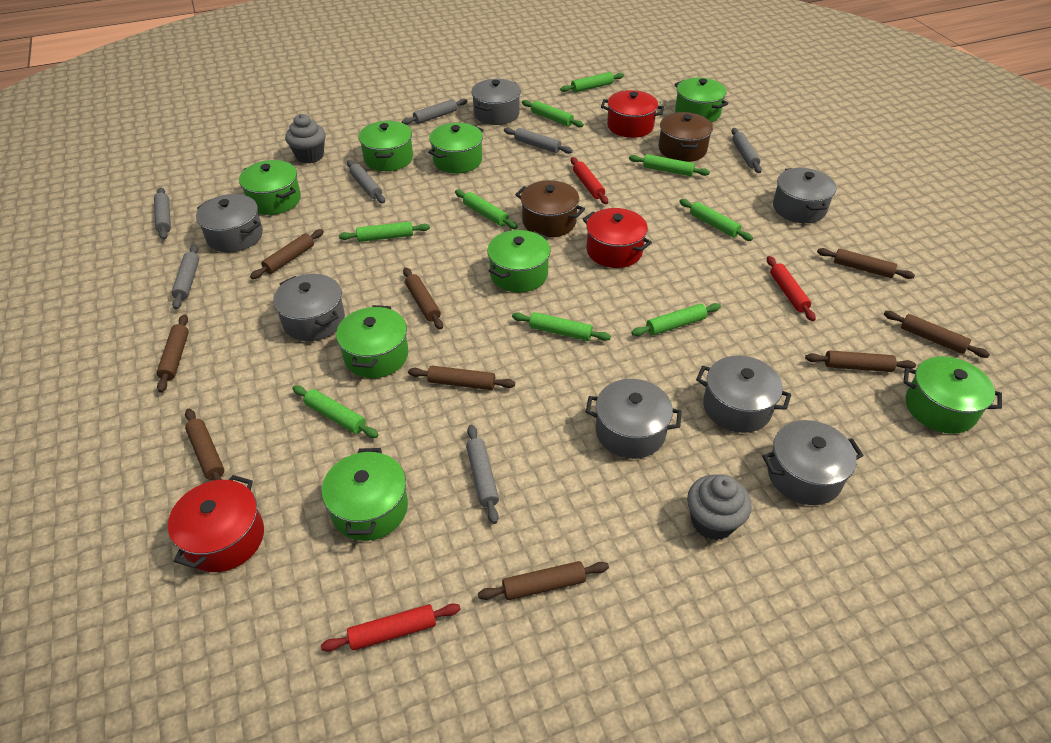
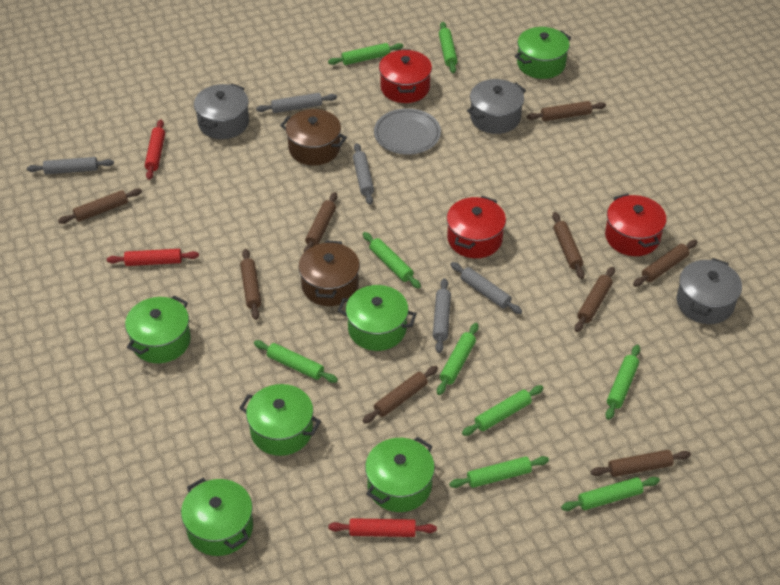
green pot: [239,160,301,215] [322,448,408,541] [336,305,409,378] [359,121,413,171] [428,123,483,173] [487,230,550,293] [674,78,728,122] [903,356,1002,434] = 8 -> [125,296,191,363] [181,478,253,556] [240,384,321,456] [338,285,417,351] [365,437,435,512] [515,27,571,79] = 6
grey cupcake: [285,114,326,164] [687,474,752,540] = 2 -> none = 0
grey plate: none = 0 -> [374,108,441,155] = 1
grey pot: [196,194,263,253] [273,274,345,341] [471,79,521,125] [586,379,682,459] [696,356,791,433] [762,420,864,505] [773,168,836,223] = 7 -> [194,84,249,139] [467,79,526,134] [677,258,742,324] = 3
grey rolling pin: [154,187,171,240] [172,244,199,309] [347,160,385,203] [402,99,468,125] [466,425,499,524] [504,128,573,154] [731,128,762,173] = 7 -> [27,157,114,174] [256,93,337,113] [353,143,374,205] [433,278,451,353] [450,262,522,314] = 5

